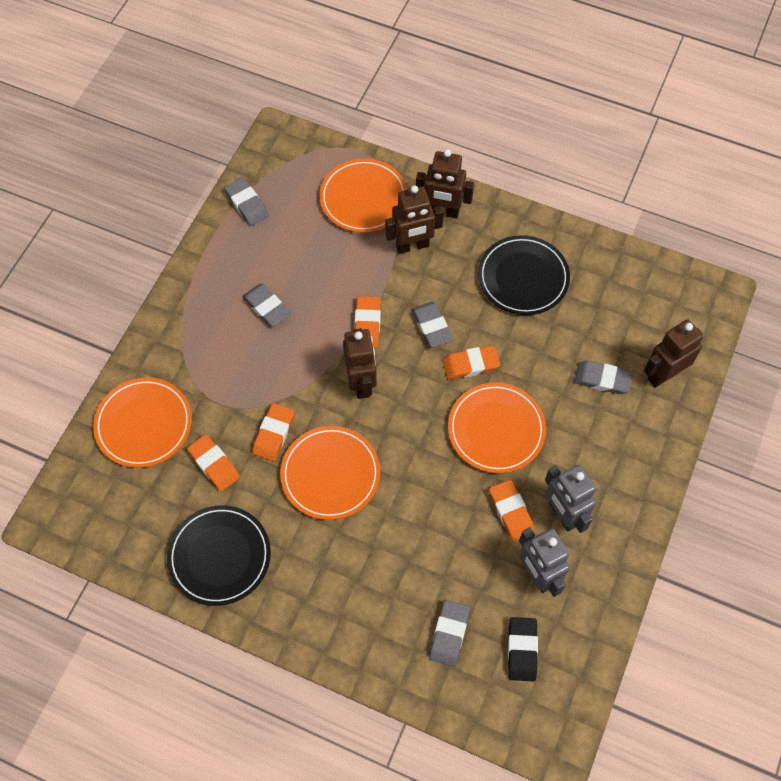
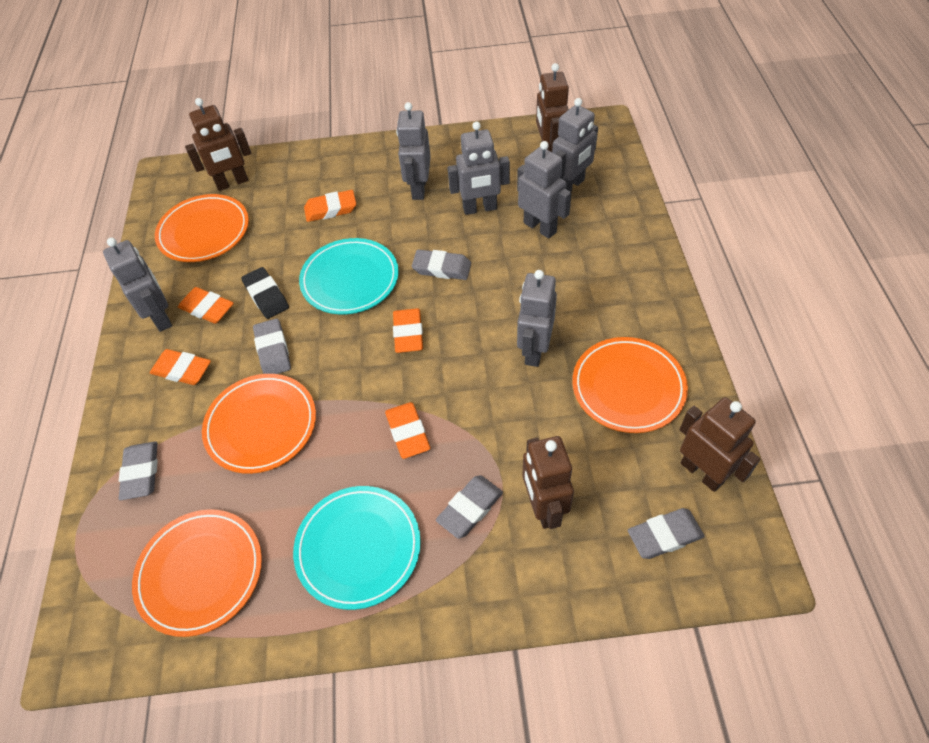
black plate: [167,505,271,606] [478,235,570,315] = 2 -> none = 0
grey robot: [519,527,570,597] [545,465,596,533] = 2 -> [103,238,172,332] [396,102,431,200] [448,122,510,215] [517,141,572,239] [517,270,557,367] [552,98,598,192] = 6
turquoise plate: none = 0 -> [293,486,421,610] [299,238,399,314] = 2

